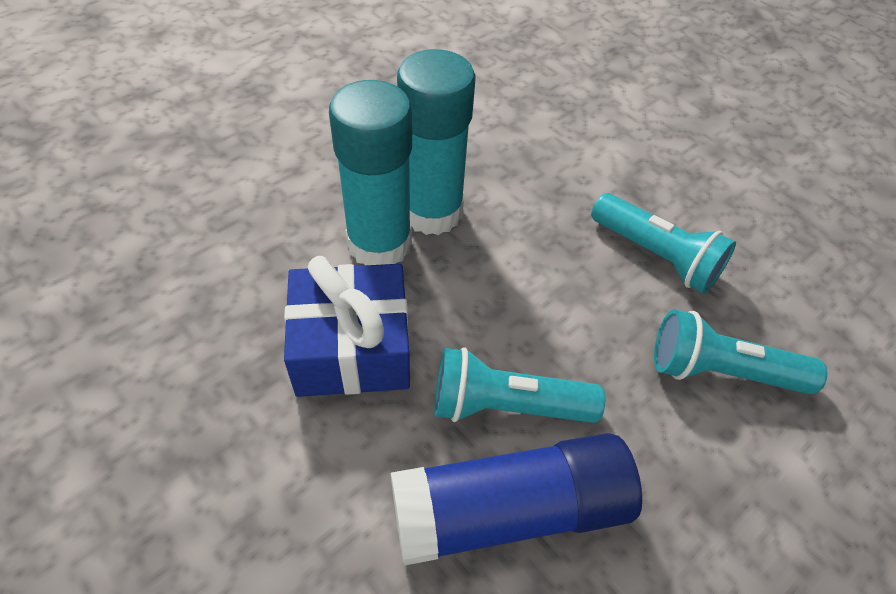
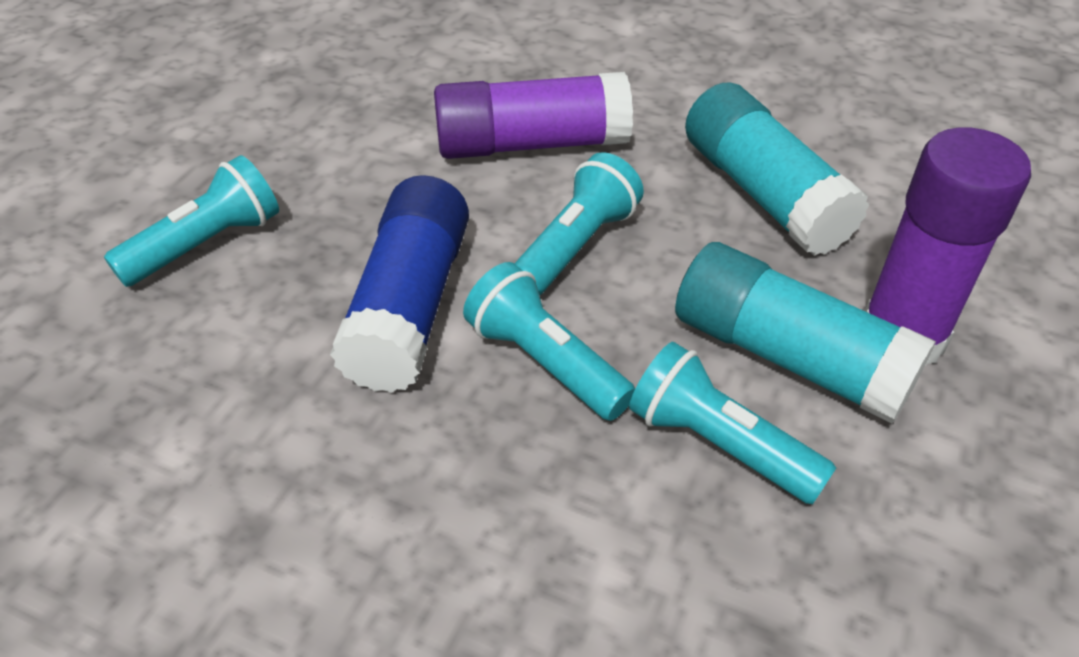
blue gift: [284,256,410,397] = 1 -> none = 0
purple glue stick: none = 0 -> [434,72,633,159] [865,127,1031,364] = 2
turquoise flashlight: [434,347,605,423] [591,193,736,293] [654,309,827,394] = 3 -> [104,155,279,287] [463,262,635,421] [514,152,644,296] [629,342,836,504] = 4

